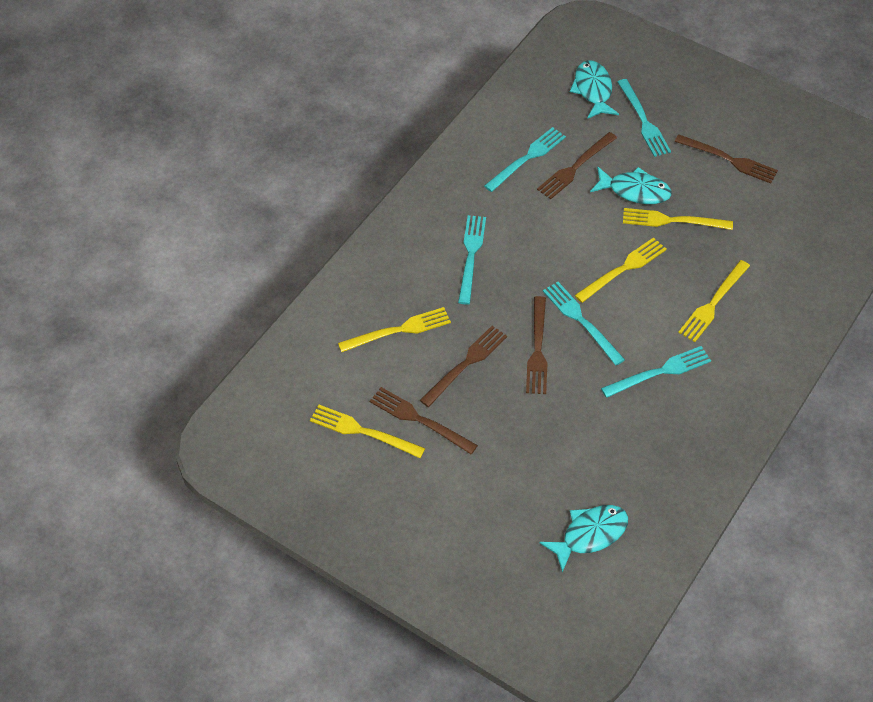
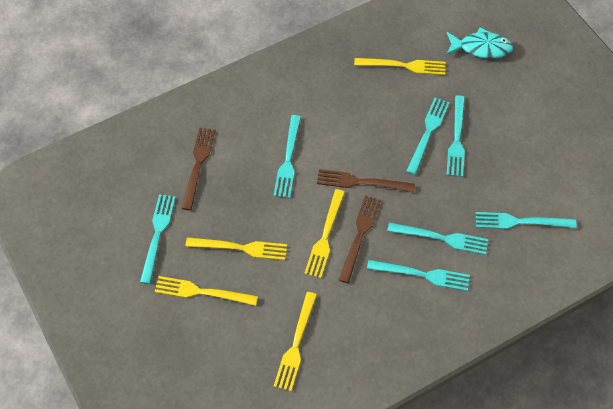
brown fork: [370,387,478,454] [420,326,507,407] [526,296,547,394] [537,132,617,199] [674,134,778,184] = 5 -> [181,128,215,210] [317,169,415,193] [339,195,381,283] = 3
turquoise fish: [539,505,628,573] [570,60,619,119] [590,166,672,204] = 3 -> [446,27,513,59] = 1
turquoise fork: [458,215,486,305] [484,127,566,192] [543,282,625,366] [601,346,711,398] [618,79,671,157] = 5 -> [140,194,176,284] [273,115,301,198] [367,260,470,291] [387,222,488,255] [406,98,450,175] [446,95,465,177] [476,212,576,229] = 7

